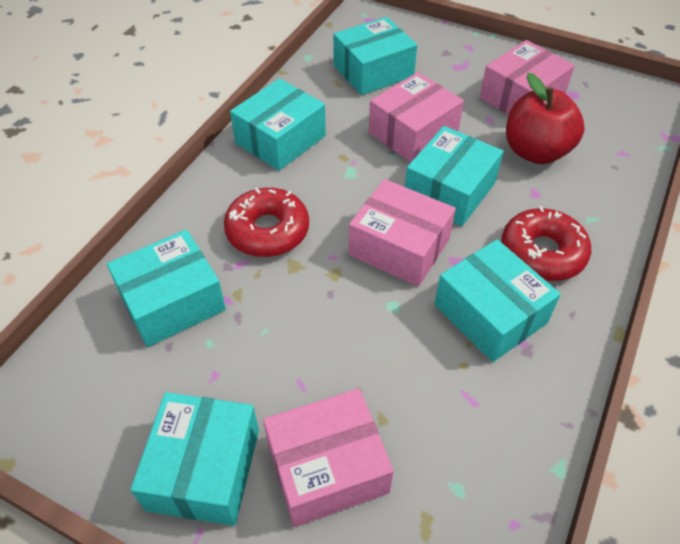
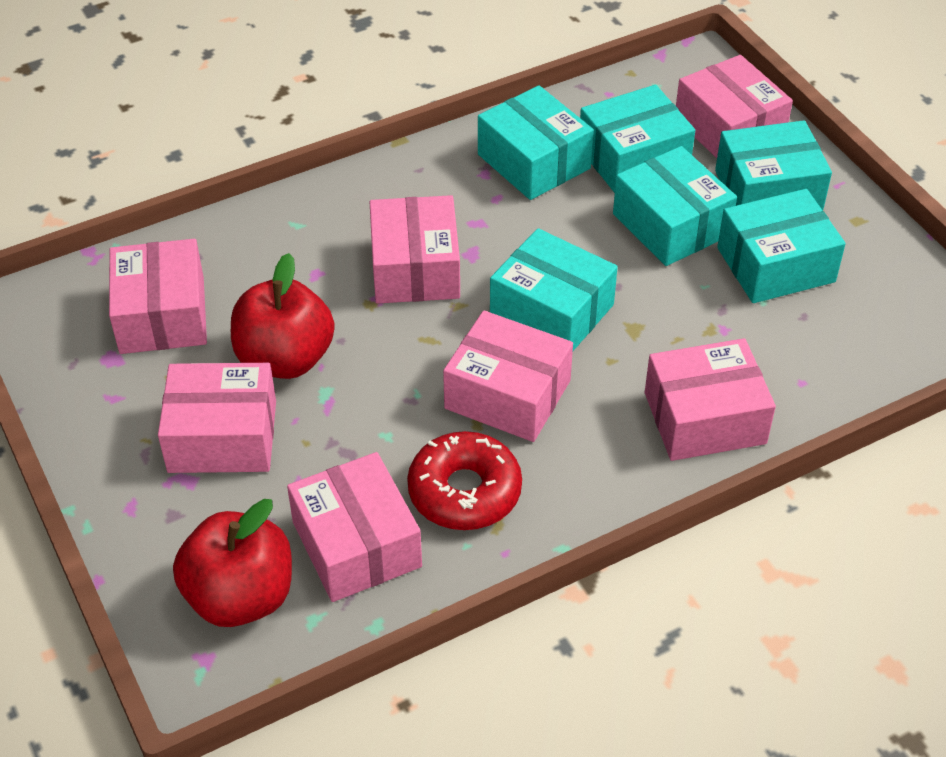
pink box: [263,388,394,527] [349,179,456,286] [369,72,464,162] [480,40,575,115] = 4 -> [109,239,207,354] [158,363,276,473] [287,452,422,602] [370,195,460,304] [443,310,573,442] [645,338,776,461] [676,55,793,158] = 7
red apple: [506,73,585,164] = 1 -> [173,499,292,627] [231,253,335,379] = 2
red donut: [224,188,309,257] [501,206,591,281] = 2 -> [407,431,522,530] = 1

